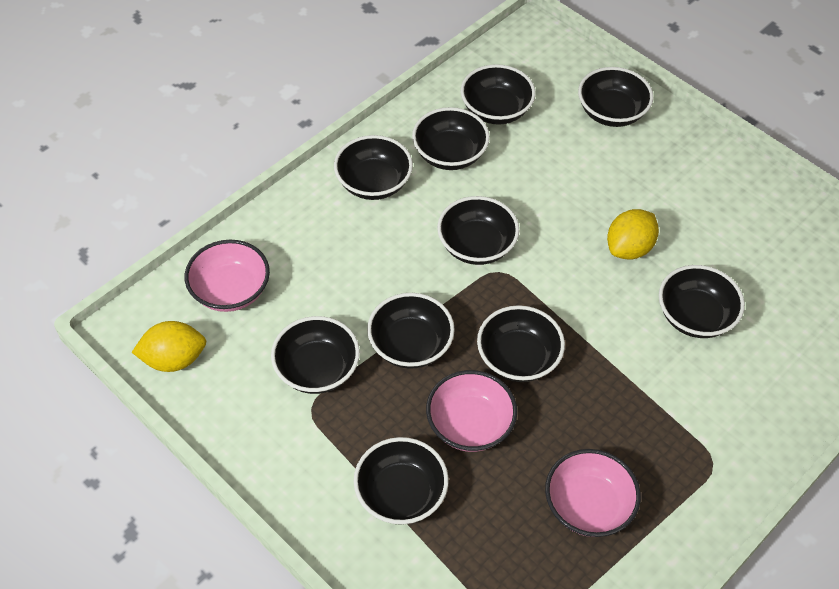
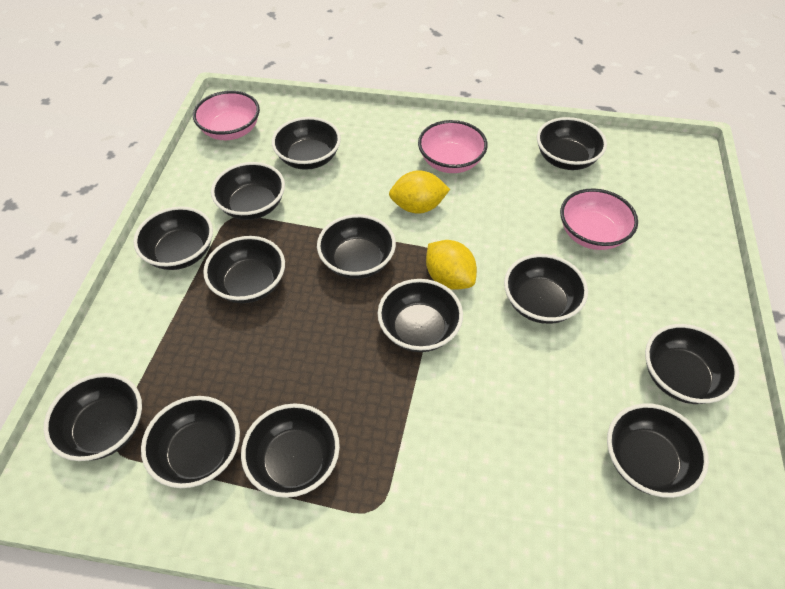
black bowl: [271,316,360,394] [334,135,413,200] [354,437,449,525] [367,293,455,369] [412,107,490,170] [437,196,519,265] [461,64,536,125] [477,305,565,382] [578,67,653,127] [659,265,745,338] = 10 -> [43,373,142,461] [133,206,213,270] [141,396,240,488] [203,236,285,303] [211,162,285,220] [241,403,340,498] [272,117,341,170] [317,214,396,279] [378,279,463,352] [504,254,588,324] [537,117,607,170] [607,403,709,498] [645,324,739,404] = 13

